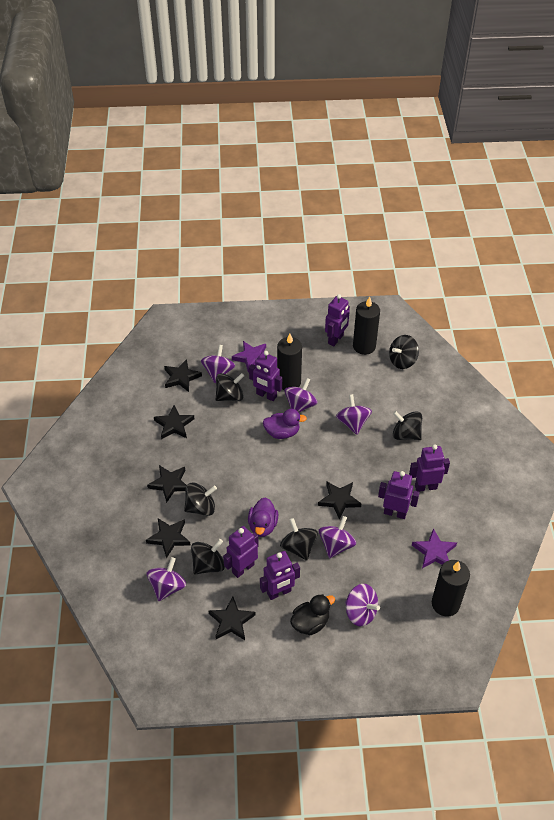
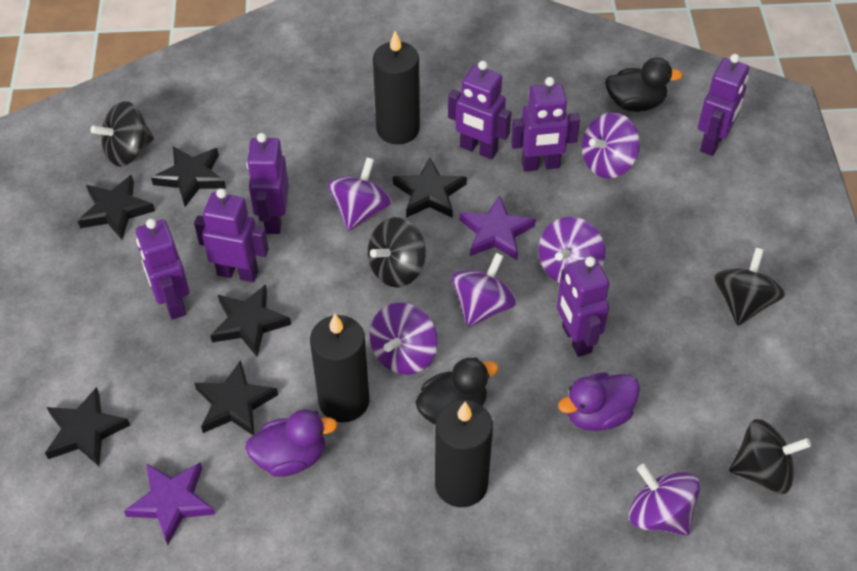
black duck: [290,594,335,635] = 1 -> [415,357,498,424] [605,57,683,112] = 2
black spinning top: [184,483,217,516] [191,539,225,574] [216,373,245,401] [280,518,318,561] [389,335,419,369] [393,411,422,440] = 6 -> [90,101,154,166] [368,217,426,287] [714,248,785,326] [729,419,811,494] = 4
purple robot: [223,526,259,578] [249,351,282,401] [260,551,300,600] [325,294,350,346] [378,471,420,519] [409,444,450,492] = 6 -> [136,219,189,320] [194,188,269,282] [247,133,289,234] [448,61,511,159] [511,77,580,172] [557,256,609,357] [698,54,749,156] = 7

